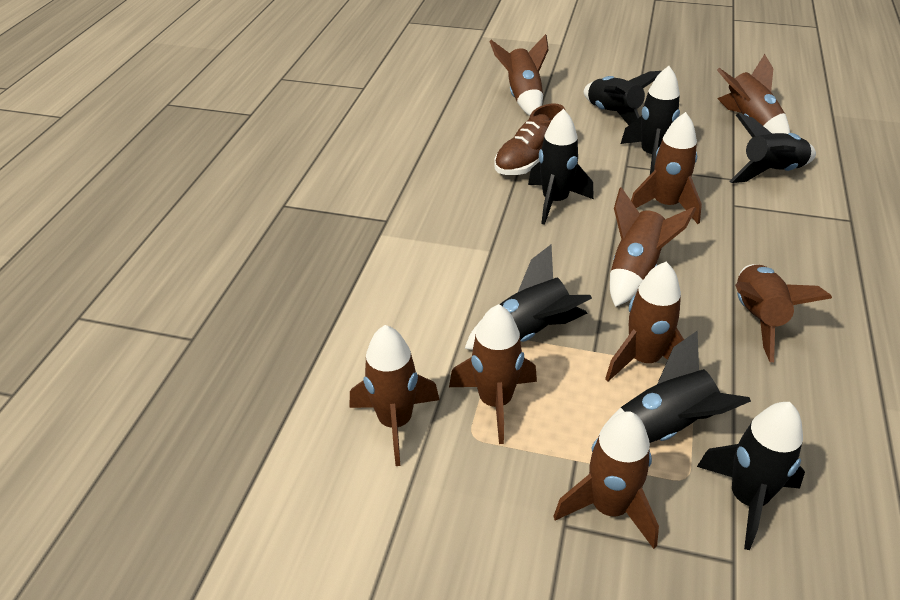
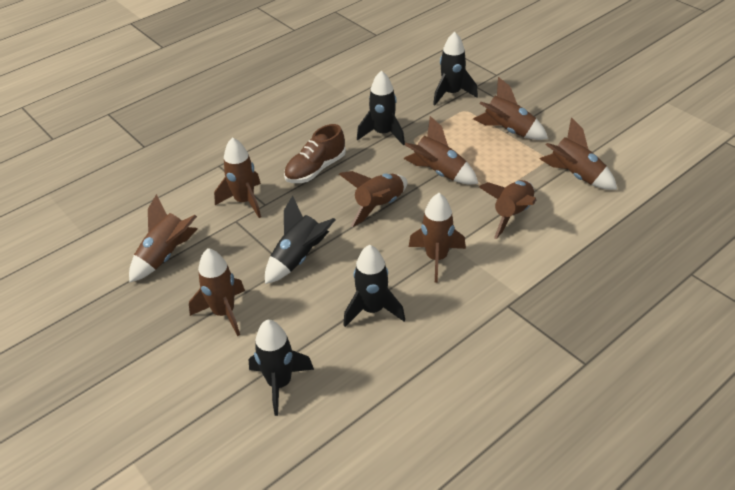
black rocket: [464,244,592,350] [528,109,594,225] [584,71,661,125] [598,330,751,443] [621,66,680,175] [697,402,805,550] [729,113,816,183] = 7 -> [249,320,314,416] [265,195,336,284] [343,245,405,327] [357,70,405,145] [433,32,478,105] = 5

